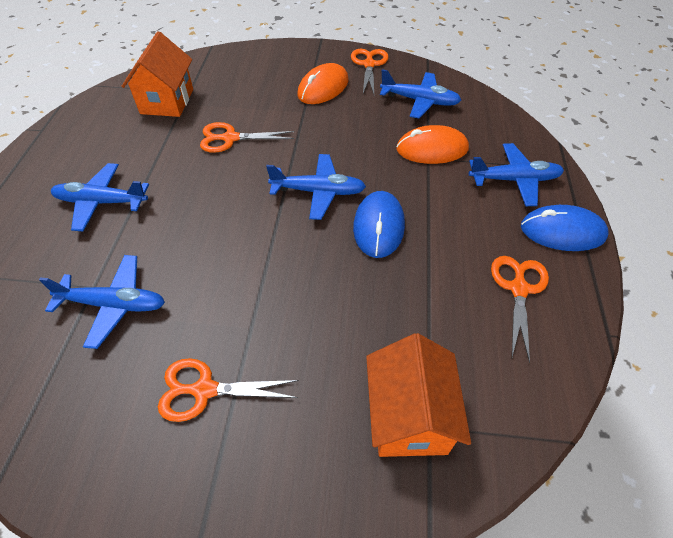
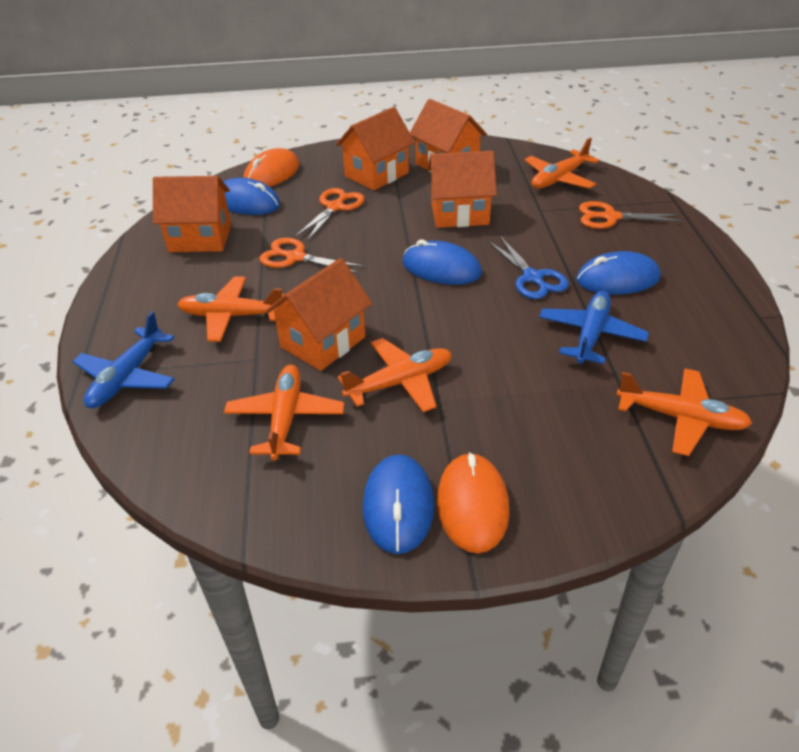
blue mouse: [353,191,405,258] [521,205,608,251] = 2 -> [224,178,280,215] [363,454,434,554] [402,240,482,285] [576,251,661,295] = 4
blue plane: [39,255,165,349] [51,163,149,232] [266,154,366,220] [380,69,461,119] [469,143,564,206] = 5 -> [72,311,175,408] [539,291,649,364] = 2
blue scissors: none = 0 -> [488,236,569,299] = 1
orange house: [121,31,193,117] [366,333,471,457] = 2 -> [153,176,231,252] [265,258,372,371] [336,107,415,191] [410,99,487,172] [427,151,497,228] = 5
orange plane: none = 0 -> [177,276,284,342] [224,365,345,461] [338,338,452,412] [525,138,600,189] [616,369,752,456] = 5
orange scissors: [158,358,299,422] [200,122,294,153] [351,49,389,94] [491,256,549,364] = 4 -> [259,238,365,274] [295,188,364,241] [579,201,683,229] = 3

